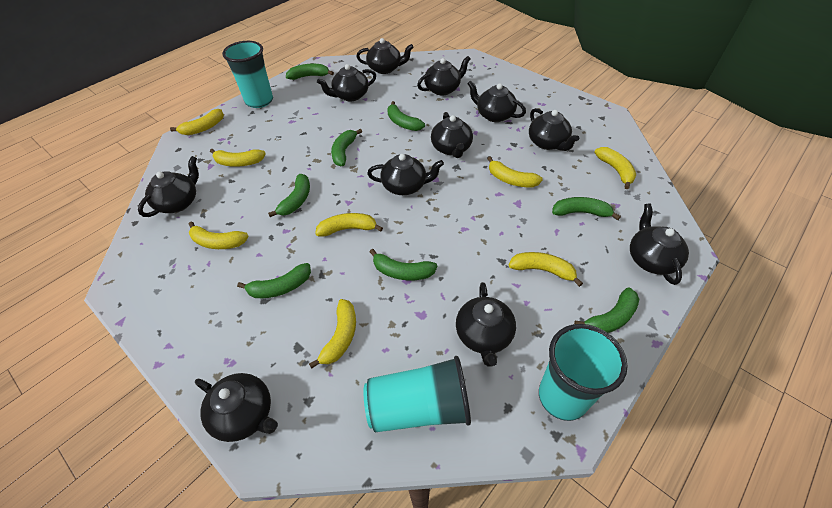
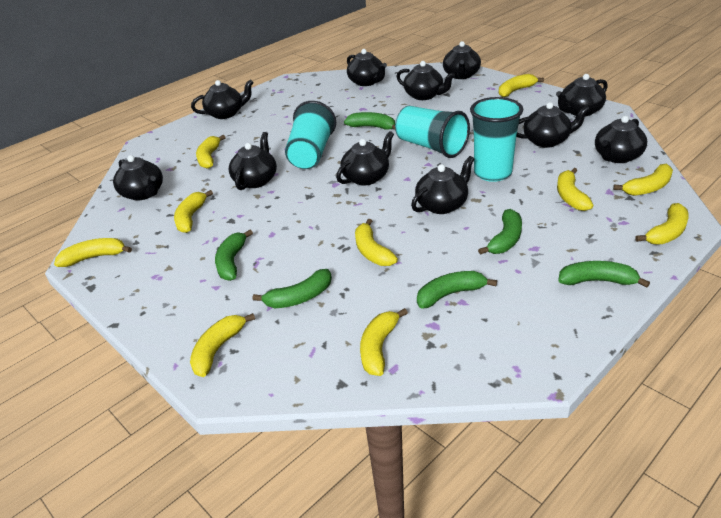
green banana: [237,263,311,298] [268,174,310,217] [286,64,334,80] [331,129,362,166] [369,249,437,280] [387,101,425,131] [552,197,621,220] [574,287,639,333] = 8 -> [215,230,253,281] [253,269,332,308] [344,112,396,131] [417,271,497,308] [478,209,522,255] [558,261,650,288] = 6
yellow banana: [170,109,224,135] [189,222,249,249] [210,149,266,167] [309,299,356,369] [315,213,383,236] [487,156,543,187] [509,252,583,287] [594,147,636,189] = 8 -> [54,238,132,267] [174,190,213,233] [190,313,255,377] [196,135,226,169] [355,219,398,266] [360,308,408,376] [499,74,544,97] [557,168,593,211] [613,164,673,196] [635,203,689,245] = 10

